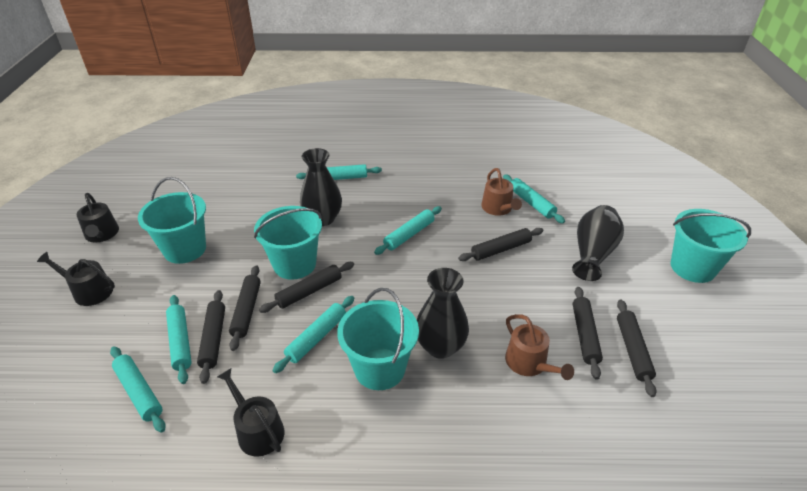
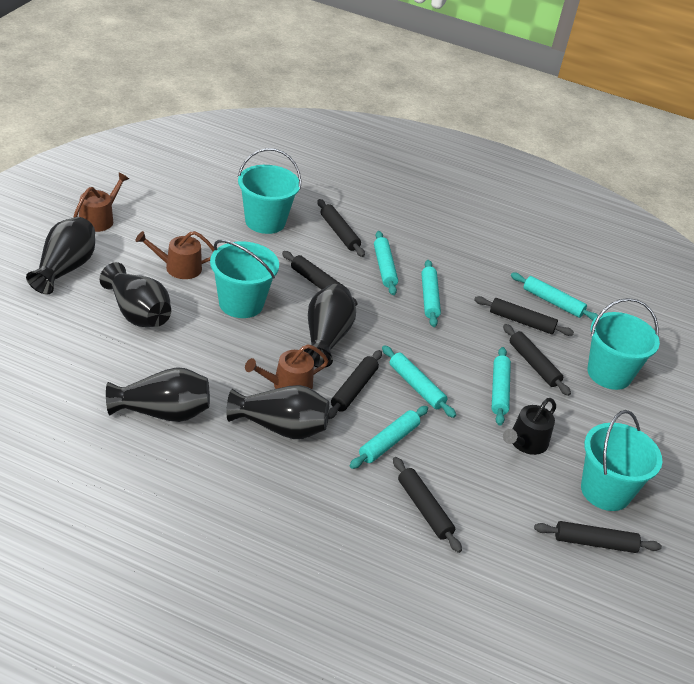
black rolling pin: [197,290,225,384] [229,265,261,351] [259,262,354,313] [458,228,543,261] [573,287,603,380] [617,299,656,397] = 6 -> [282,251,358,306] [317,199,365,257] [329,350,382,419] [393,457,462,553] [474,296,574,336] [503,324,571,396] [534,521,662,553] = 7
black vase: [300,148,342,226] [417,268,469,359] [572,205,624,281] = 3 -> [26,217,95,294] [100,262,171,327] [106,367,210,422] [226,385,329,439] [304,284,356,368] = 5
black watering can: [37,252,115,306] [77,193,119,243] [217,368,284,457] = 3 -> [503,398,556,455] = 1
brown watering can: [481,168,522,216] [505,314,574,380] = 2 -> [74,173,129,232] [135,231,215,279] [245,344,329,389] = 3

